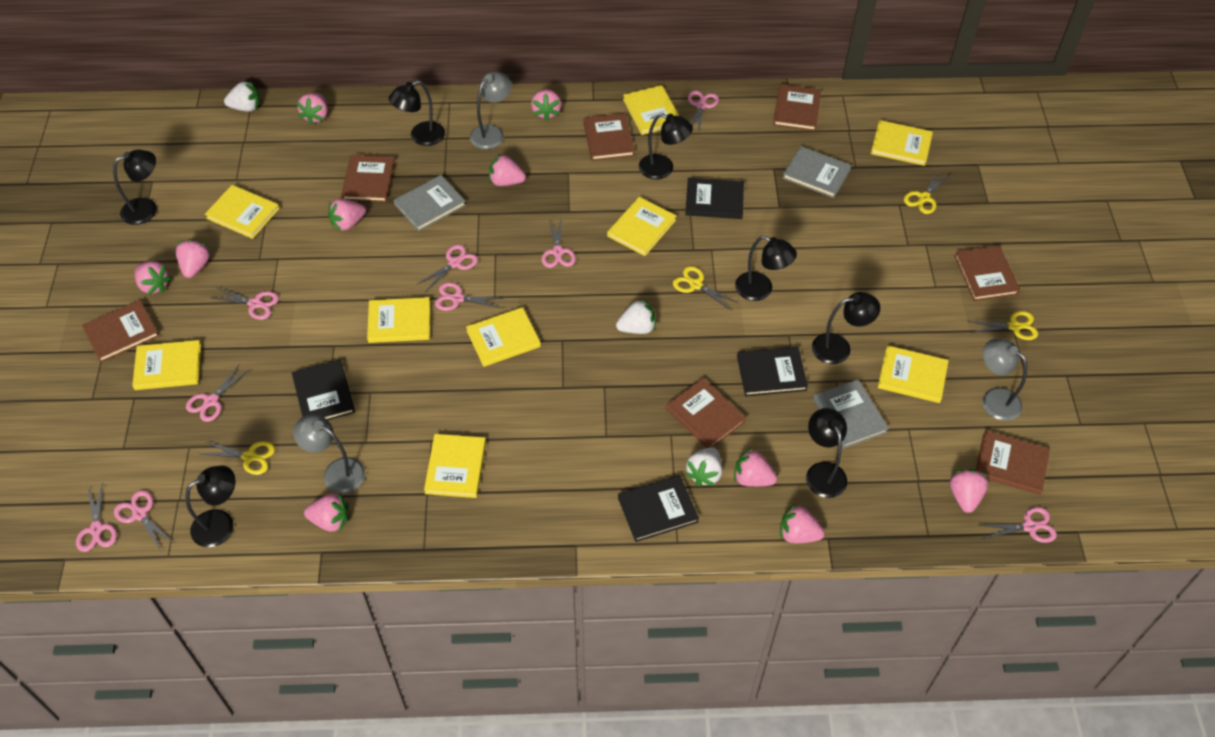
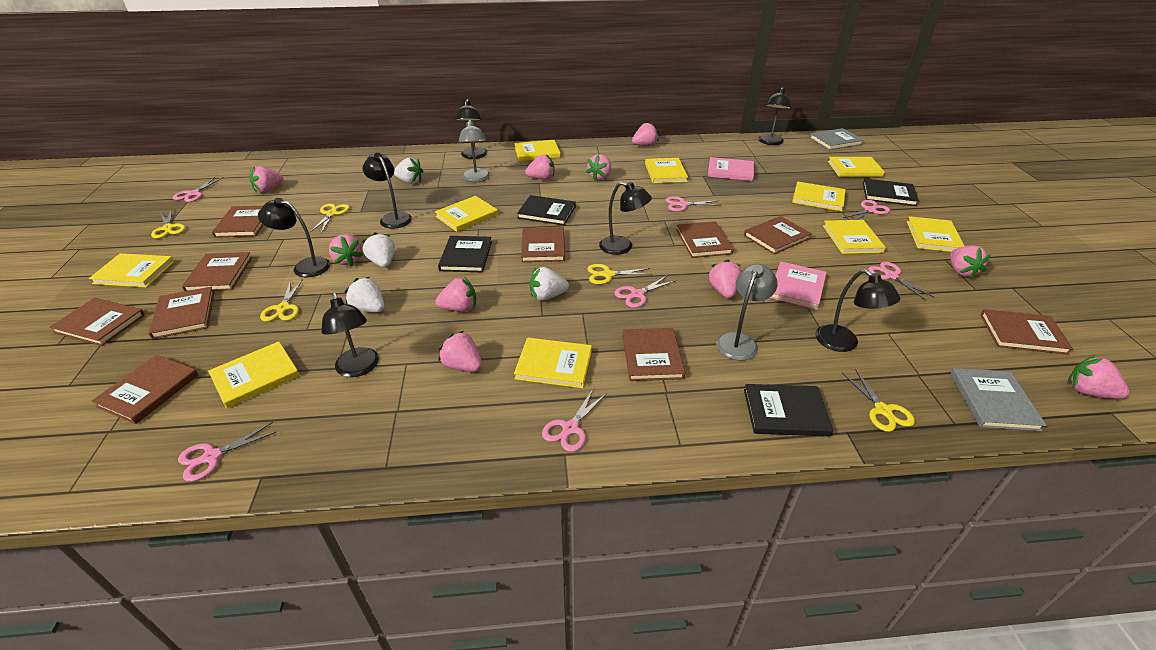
brown book: [82,300,159,363] [341,155,395,202] [583,113,635,161] [666,378,746,448] [773,84,821,131] [954,245,1020,301] [976,431,1050,495] = 7 -> [49,298,145,346] [91,355,198,424] [148,287,214,339] [182,252,252,291] [212,206,263,238] [521,227,565,262] [622,328,685,381] [676,221,734,258] [744,216,812,254] [980,309,1073,355] = 10
grey book: [394,175,466,231] [783,146,851,198] [813,379,889,449] = 3 -> [809,128,864,150] [950,368,1047,431] = 2
grey lamp: [293,414,365,493] [470,71,511,149] [982,339,1027,421] = 3 -> [458,119,490,182] [716,264,778,361] = 2
pink book: none = 0 -> [708,157,754,181] [770,262,827,310] = 2
pink scissors: [76,482,117,552] [114,490,175,551] [186,365,250,422] [210,287,279,320] [416,244,478,291] [435,282,504,311] [542,219,576,268] [688,90,719,132] [979,507,1057,543] = 9 -> [173,177,223,202] [178,422,277,482] [542,389,607,452] [614,275,675,308] [666,196,721,212] [843,200,890,220] [868,262,934,300] = 7
white strawberry: [224,81,260,112] [616,299,656,334] [685,447,722,487] = 3 -> [345,277,384,312] [362,232,395,267] [394,158,423,184] [530,267,569,301] = 4
yellow book: [132,340,201,390] [205,185,279,239] [367,297,430,343] [424,434,486,498] [466,307,541,367] [607,197,676,256] [623,85,679,135] [871,120,933,166] [878,345,949,403] = 9 -> [89,253,174,287] [208,341,300,408] [435,196,498,232] [514,140,560,161] [514,338,592,388] [645,158,688,183] [792,181,845,211] [823,220,886,254] [828,157,884,177] [907,216,964,252] = 10
yellow scissors: [202,441,275,475] [673,266,738,310] [904,169,949,214] [967,311,1038,340] = 4 -> [151,209,185,239] [260,279,303,322] [310,204,350,233] [587,264,652,284] [842,369,915,432] = 5

